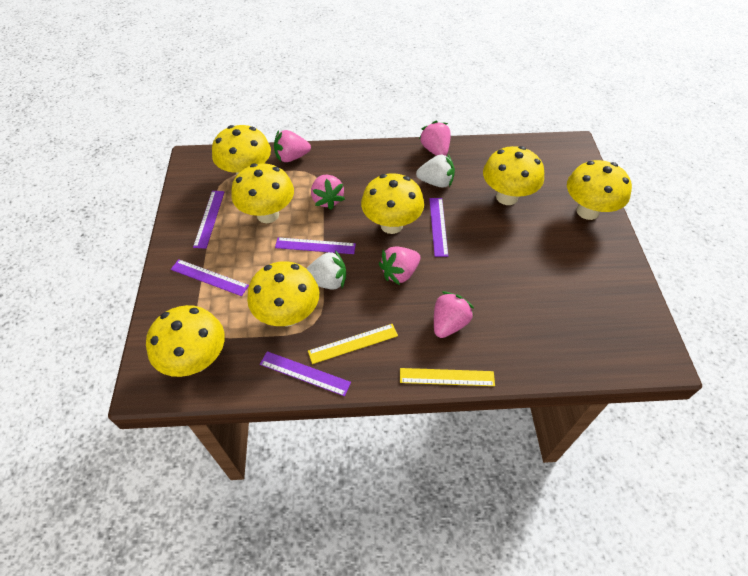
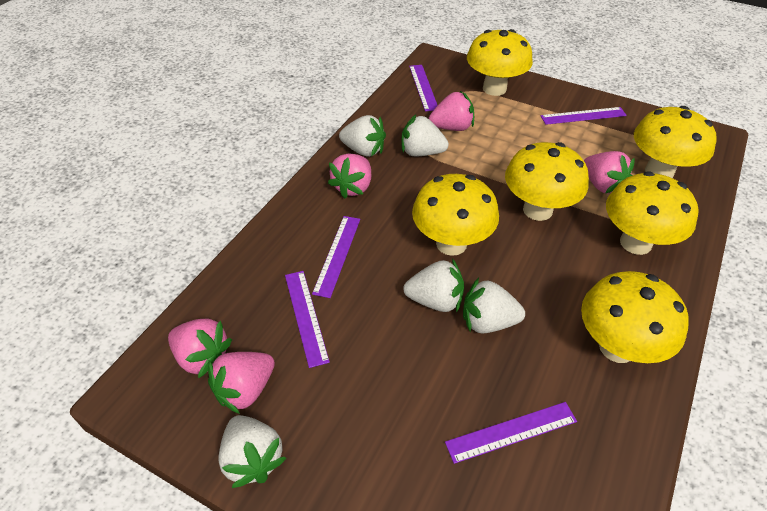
white strawberry: [306,250,346,290] [416,154,455,188] = 2 -> [218,415,287,488] [339,115,386,157] [401,115,449,157] [403,259,464,313] [463,278,525,333] = 5
yellow mushroom: [146,305,225,377] [212,125,271,176] [231,163,294,223] [247,261,319,327] [361,173,424,234] [483,146,544,205] [567,160,632,220] = 7 -> [412,174,499,256] [467,29,533,96] [505,142,589,221] [581,271,689,363] [606,171,698,255] [634,106,717,178] = 6
yellow ruler: [308,324,398,364] [400,368,495,386] = 2 -> none = 0

